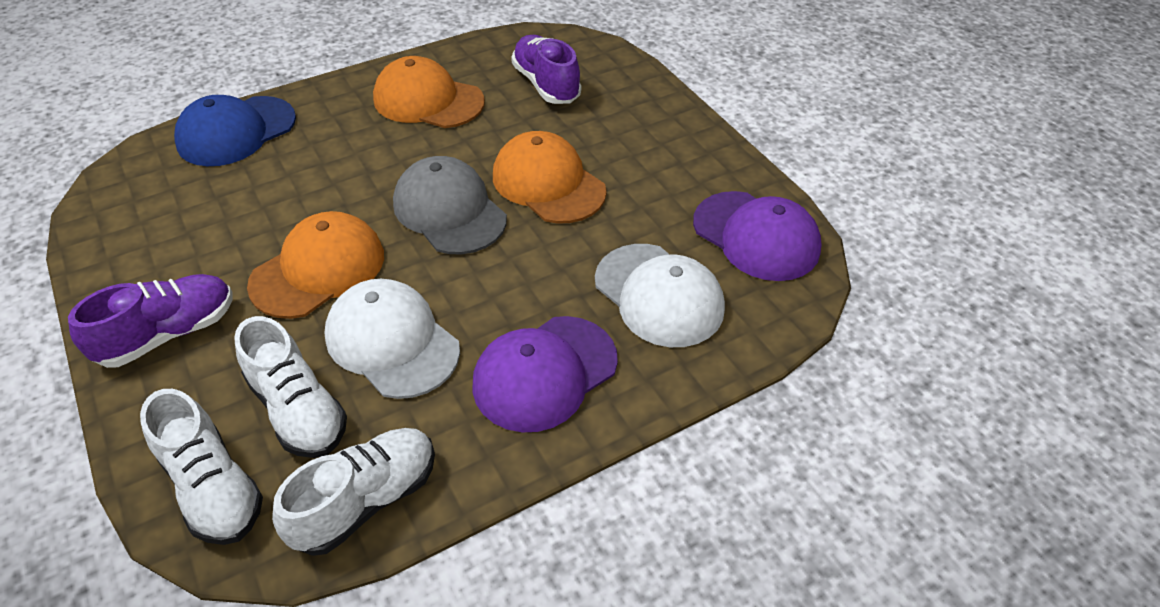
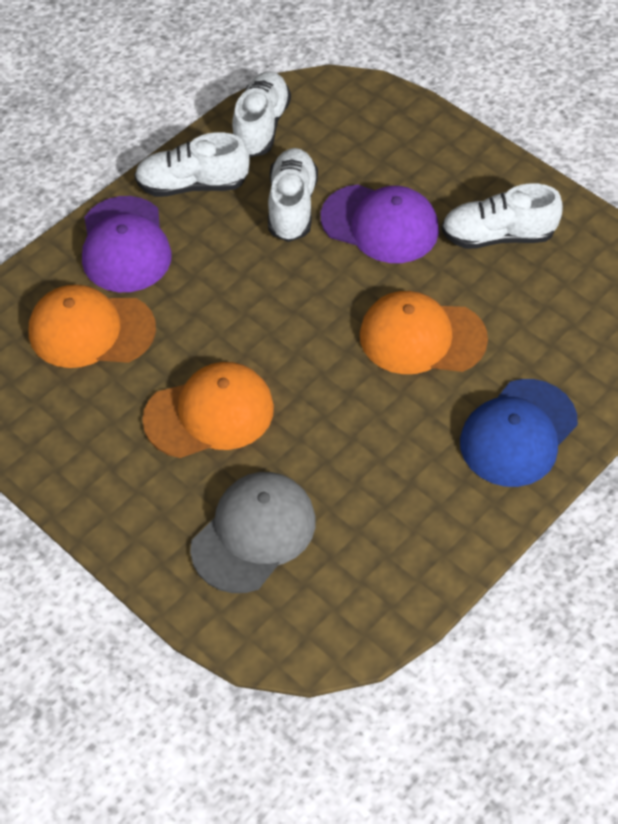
purple shoe: [68,274,233,368] [511,35,581,104] = 2 -> none = 0
white cap: [324,279,460,399] [595,244,725,347] = 2 -> none = 0
white shoe: [140,389,263,545] [234,316,347,458] [272,428,435,556] = 3 -> [134,132,250,197] [232,71,291,157] [268,148,318,242] [441,183,563,249] = 4

